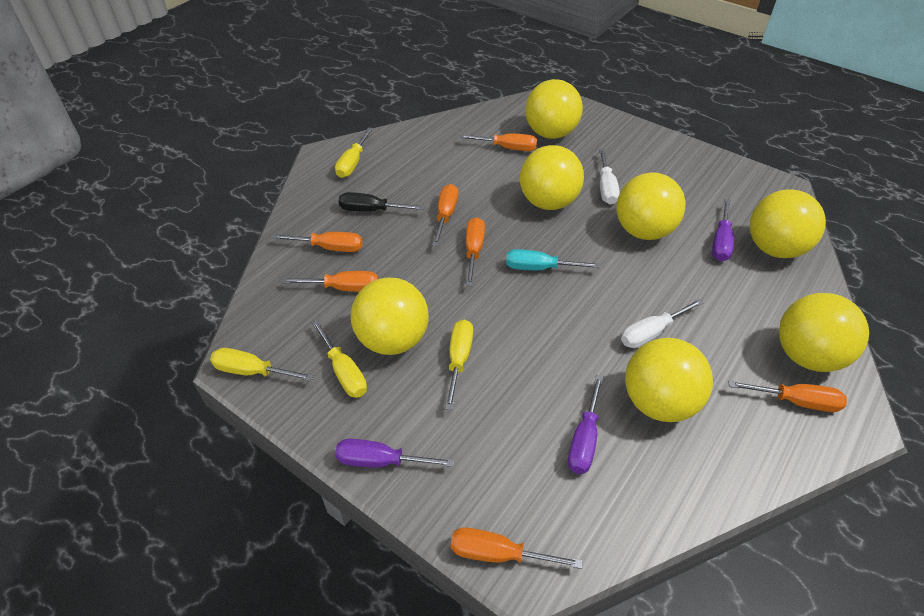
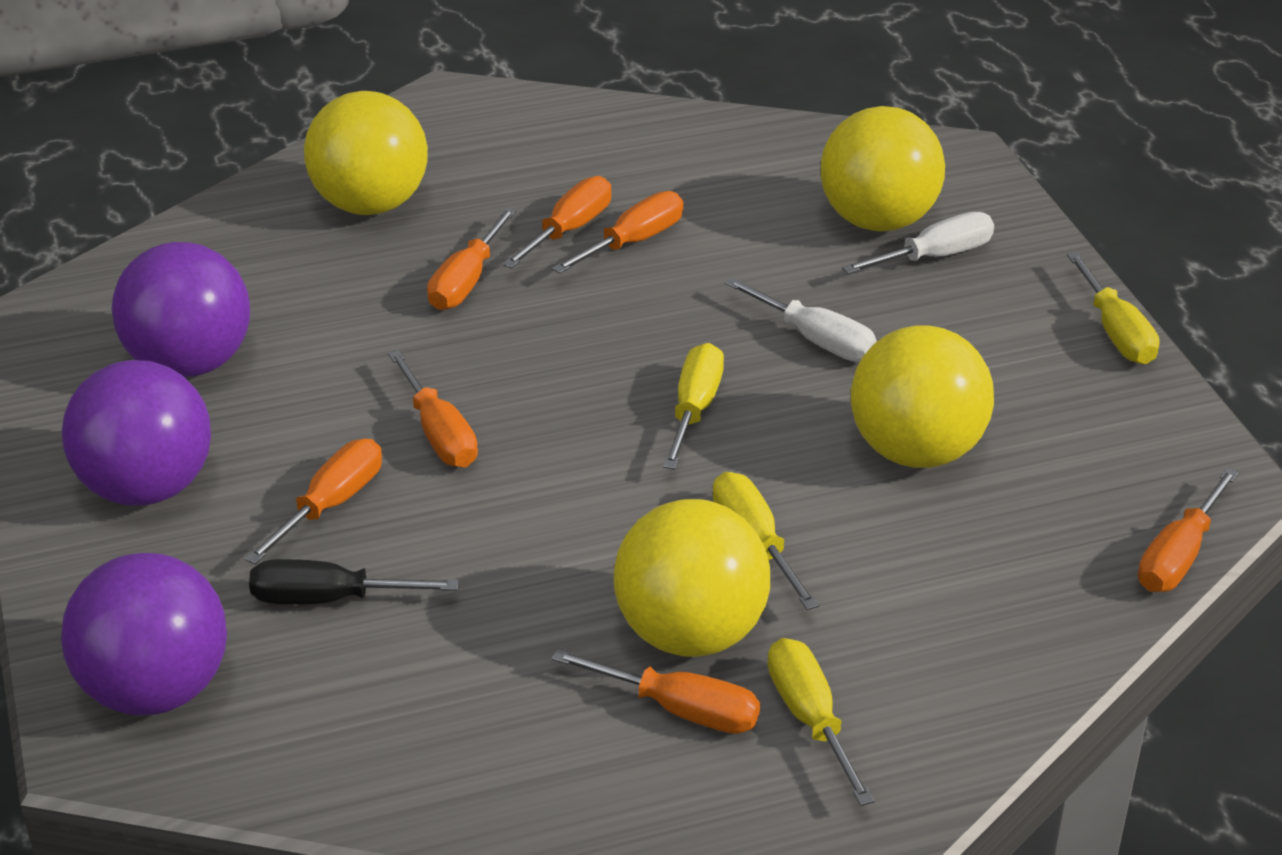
purple ball: none = 0 -> [61,553,227,715] [62,360,211,506] [112,242,250,377] = 3
purple screwdriver: [335,439,454,468] [568,375,603,474] [712,199,734,261] = 3 -> none = 0
turquoise screwdriver: [506,249,600,270] = 1 -> none = 0
yellow ball: [351,277,429,355] [520,145,584,210] [525,79,583,139] [616,172,686,240] [625,338,713,422] [750,189,826,258] [779,293,869,372] = 7 -> [304,91,428,215] [614,499,770,657] [821,106,945,231] [851,326,994,468] = 4

